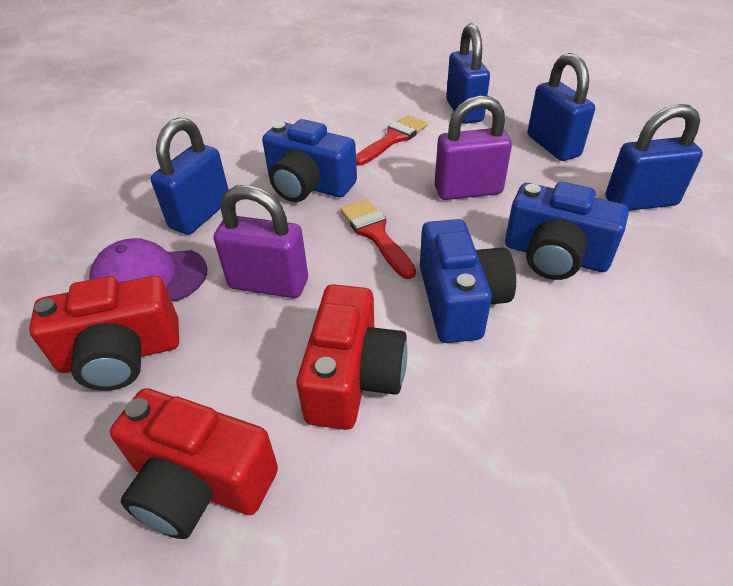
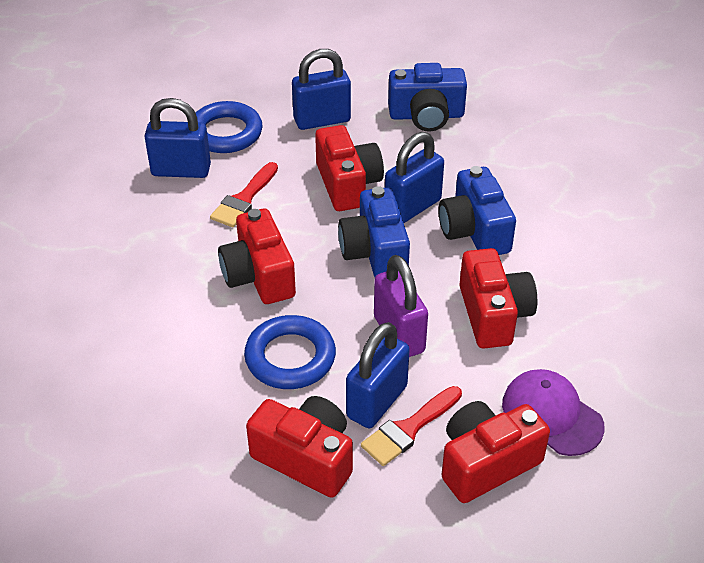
blue ring: none = 0 -> [196,101,263,153] [244,315,336,389] = 2
purple padlock: [214,185,308,298] [435,95,512,200] = 2 -> [374,255,428,357] = 1
red camera: [29,276,179,391] [110,388,278,539] [296,284,407,430] = 3 -> [218,208,296,304] [246,396,353,498] [315,125,384,211] [442,401,550,503] [459,248,537,349] = 5

